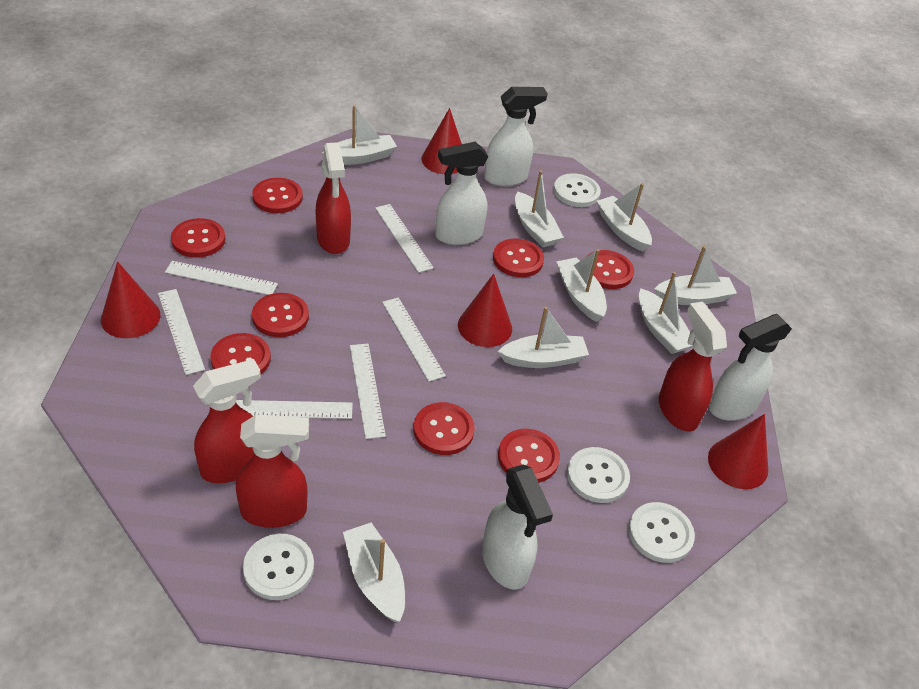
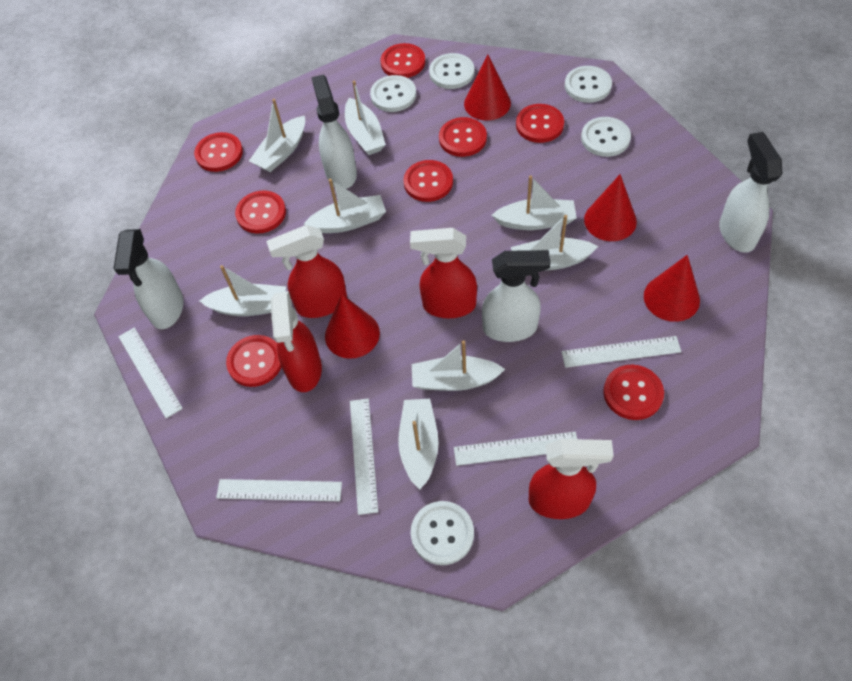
white button: [243,534,314,600] [553,173,601,207] [567,447,630,503] [628,502,695,563] = 4 -> [370,75,416,112] [411,501,474,565] [429,53,475,89] [565,66,612,103] [581,117,631,157] = 5
white ruler: [158,289,205,375] [165,261,278,295] [236,400,353,419] [350,344,386,439] [375,204,434,273] [382,297,446,382] = 6 -> [118,328,183,418] [216,479,342,501] [350,399,378,515] [454,432,577,466] [561,336,681,368] = 5

